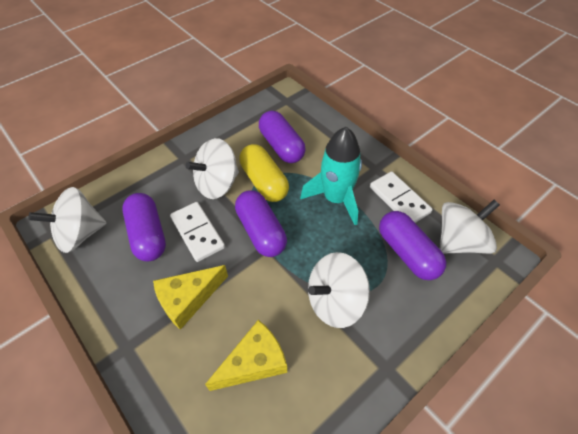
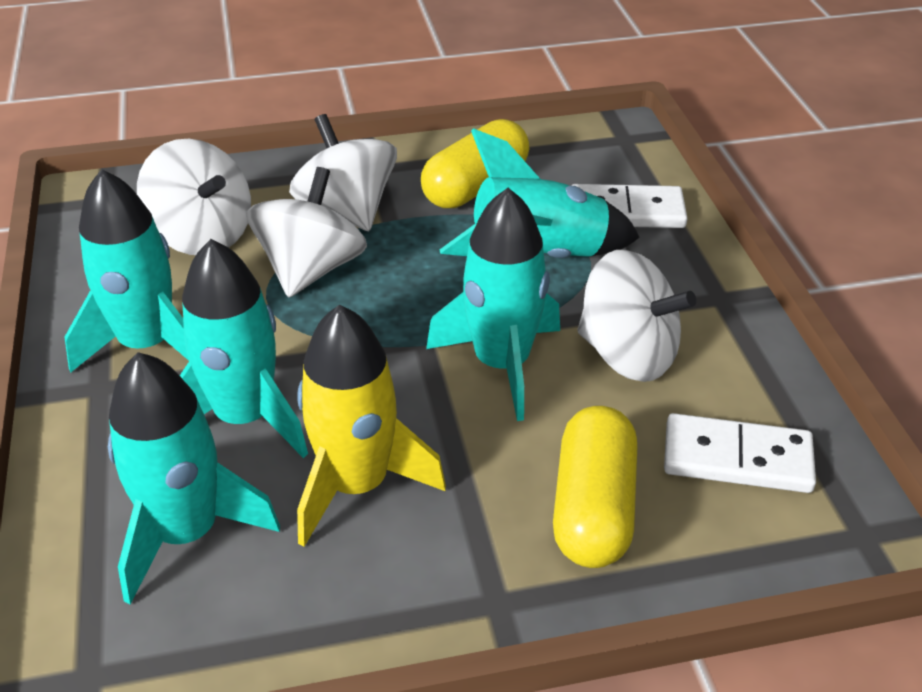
purple capsule: [122,193,166,261] [235,190,287,257] [259,111,306,163] [379,211,446,280] = 4 -> none = 0
turquoise rocket: [300,127,362,225] = 1 -> [64,169,189,373] [108,352,280,604] [180,239,308,458] [426,188,560,421] [440,128,640,258] = 5
yellow capsule: [239,144,289,202] = 1 -> [421,119,529,208] [553,406,637,568] = 2
yellow cheese: [153,265,228,330] [205,320,287,391] = 2 -> none = 0
yellow rocket: none = 0 -> [297,304,446,547] = 1

